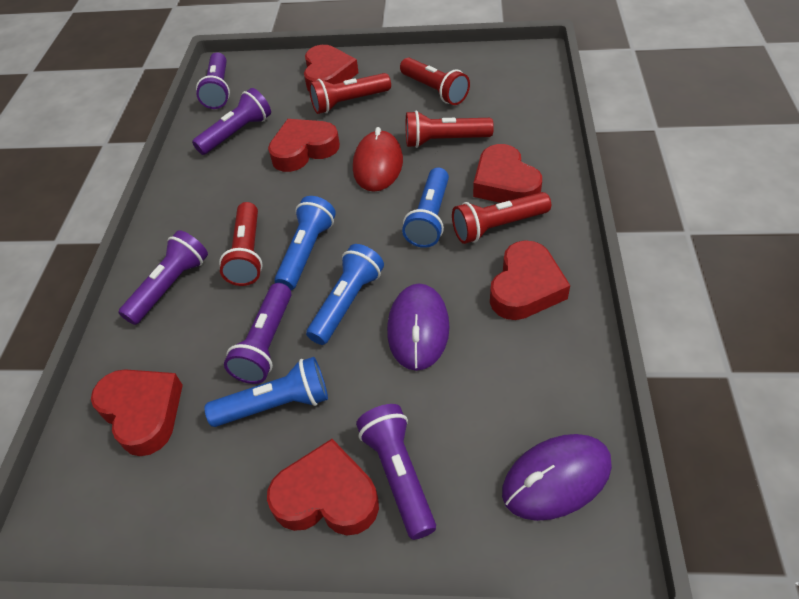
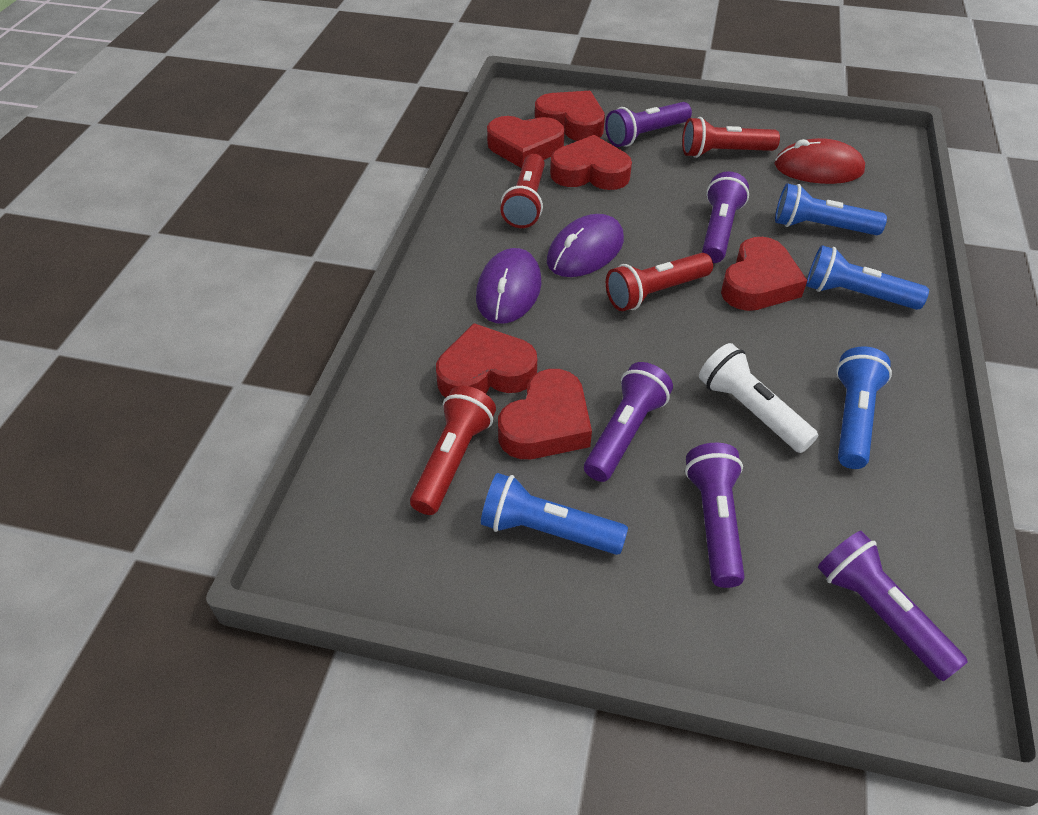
red flashlight: [219,202,263,286] [309,73,391,114] [400,58,470,105] [406,111,494,148] [452,192,551,244] = 5 -> [410,386,496,515] [500,154,545,228] [606,253,713,311] [682,117,780,158] = 4
white flashlight: none = 0 -> [699,343,818,453] = 1

